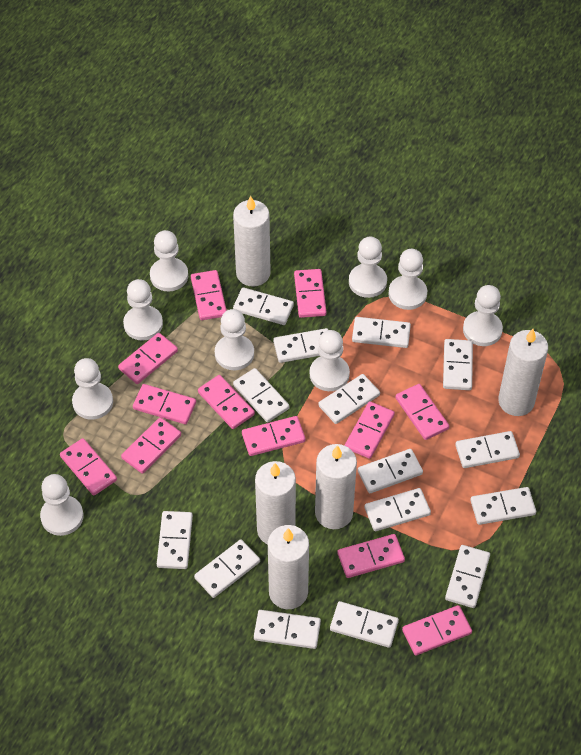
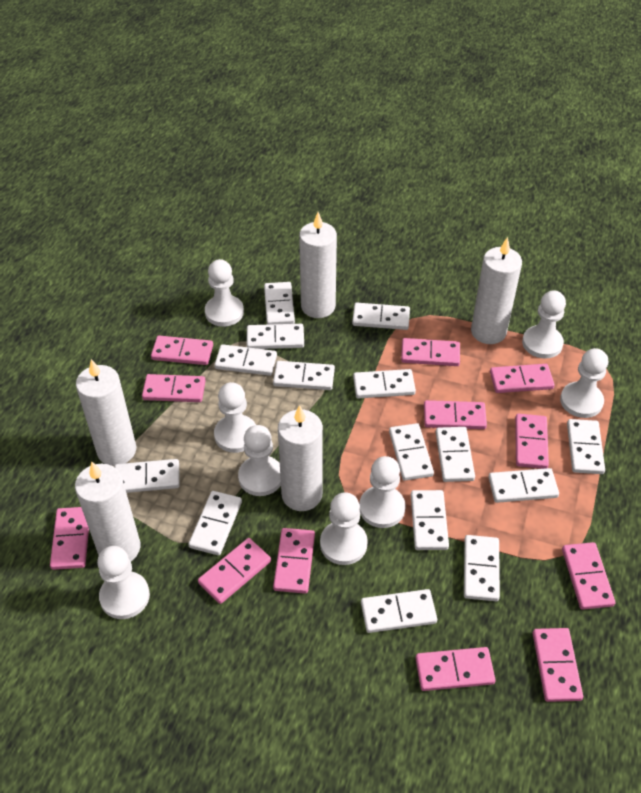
white pawn: [40,474,83,536] [72,358,113,420] [123,279,163,341] [150,230,188,292] [215,309,254,370] [310,330,350,391] [349,237,387,298] [388,249,427,310] [463,285,503,346] = 9 -> [97,546,150,619] [205,259,244,327] [214,382,256,453] [238,425,281,496] [320,492,368,565] [359,456,406,528] [522,290,566,359] [560,348,608,418] = 8

